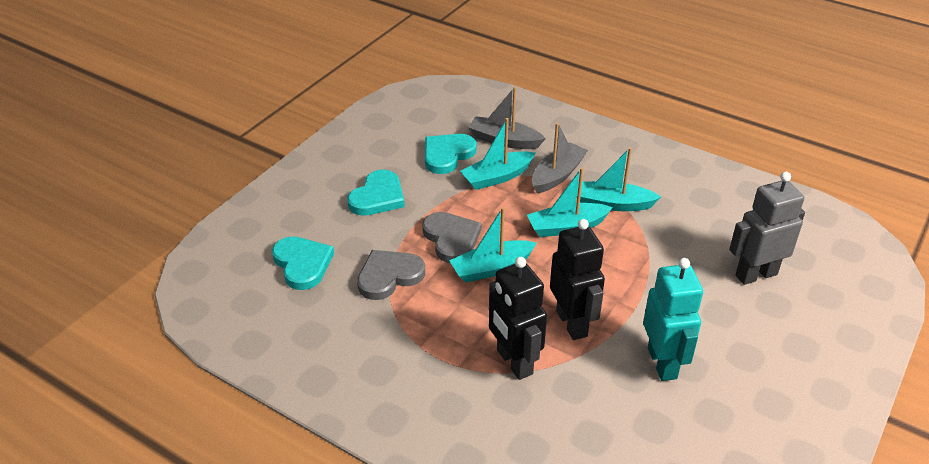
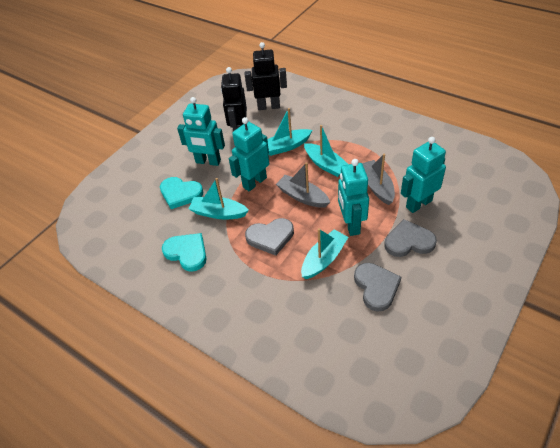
grey heart: [357,250,425,300] [422,212,482,263] = 2 -> [245,218,294,256] [354,263,401,312] [384,219,437,257] = 3
grey robot: [729,172,805,285] = 1 -> none = 0
turquoise heart: [272,236,334,290] [348,170,405,216] [425,134,477,174] = 3 -> [160,177,203,209] [162,233,207,271] = 2
turquoise robot: [643,258,703,381] = 1 -> [177,97,225,166] [229,117,269,191] [338,159,369,236] [401,137,446,213] = 4

